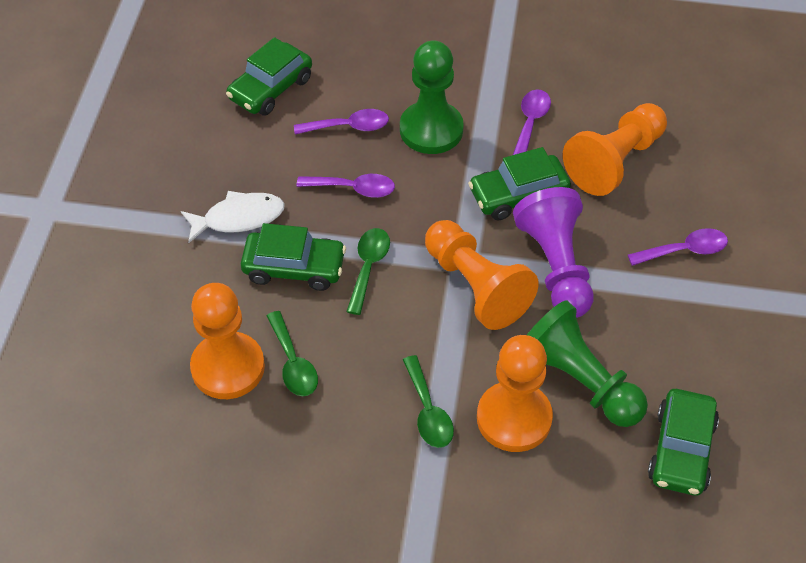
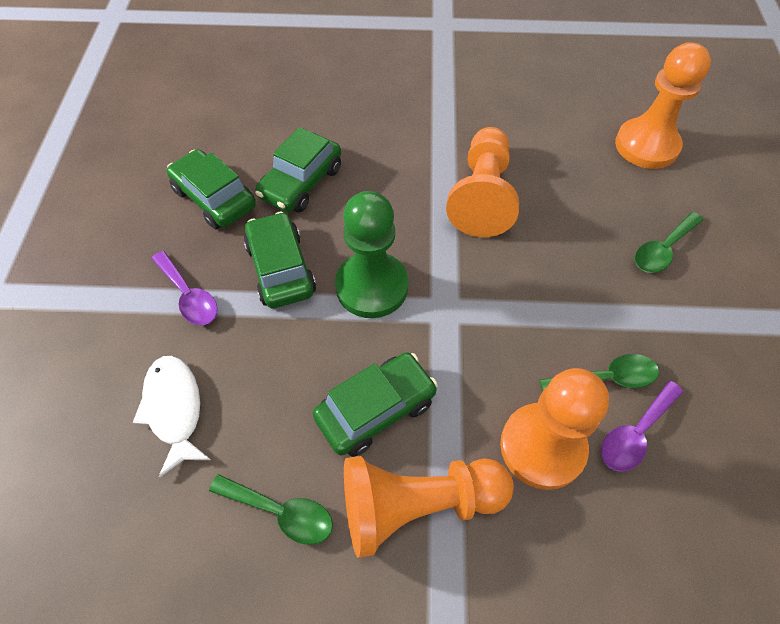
green pawn: [400,41,464,154] [527,300,648,427] = 2 -> [335,191,408,318] = 1
purple pawn: [513,187,593,318] = 1 -> none = 0
purple spoon: [294,109,389,135] [296,174,395,198] [513,90,551,155] [628,228,728,266] = 4 -> [152,251,218,325] [601,381,684,472] = 2

